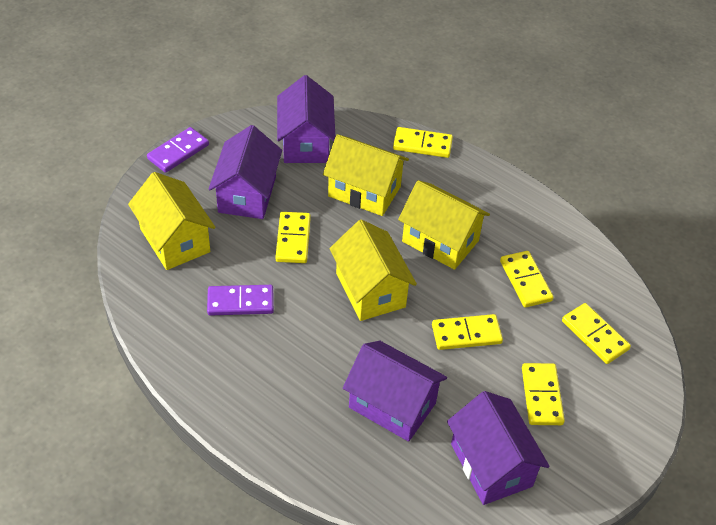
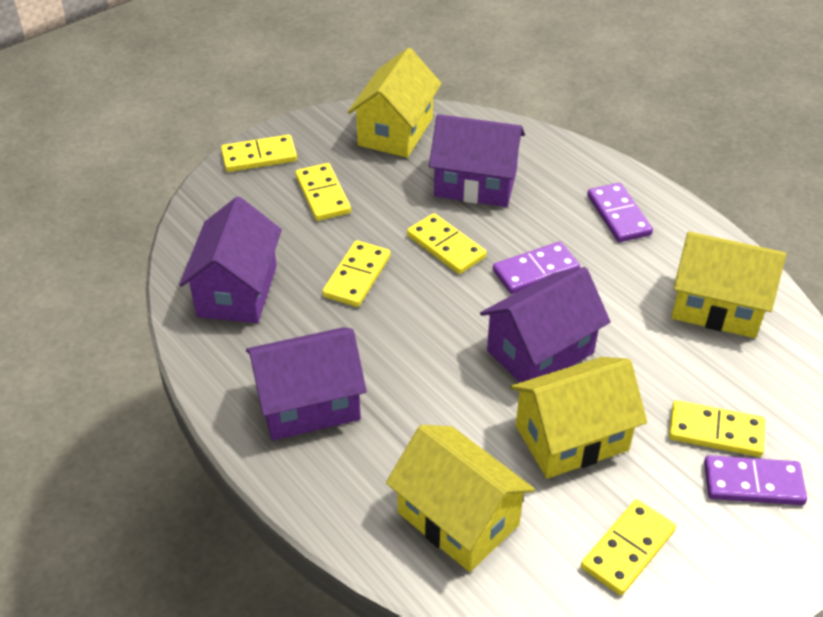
purple domino: [147,127,209,173] [207,285,274,316] = 2 -> [493,242,580,294] [587,183,653,242] [704,455,807,505] = 3

